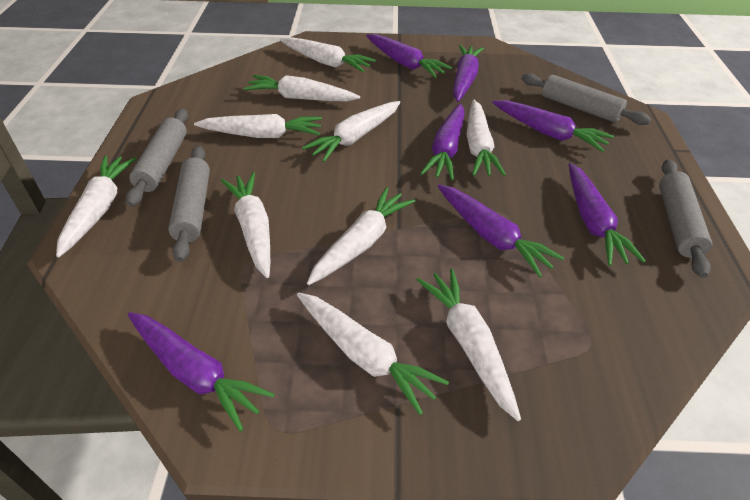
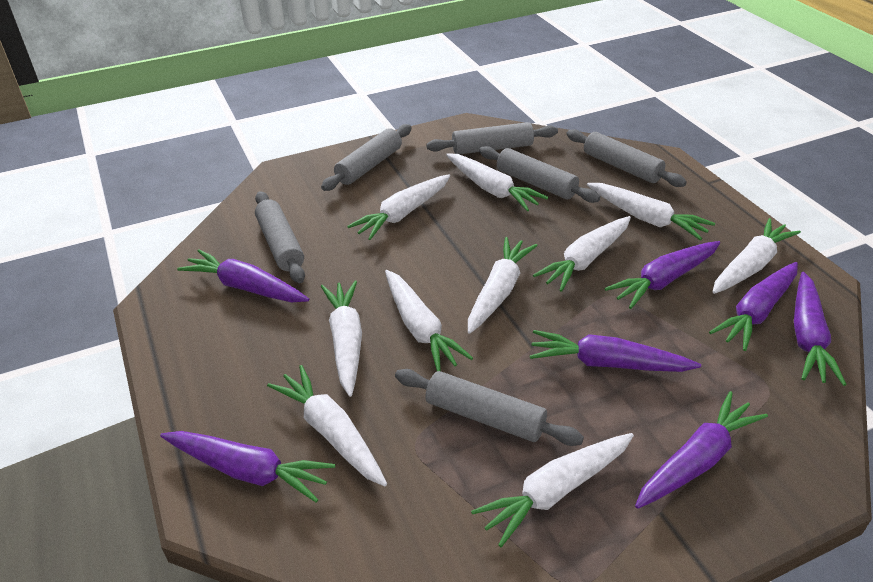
grey rolling pin: [126,109,188,207] [168,146,210,262] [522,73,651,125] [659,159,712,278] = 4 -> [255,191,305,283] [321,124,412,191] [395,369,584,446] [426,122,558,154] [479,146,600,203] [567,129,687,187] = 6

